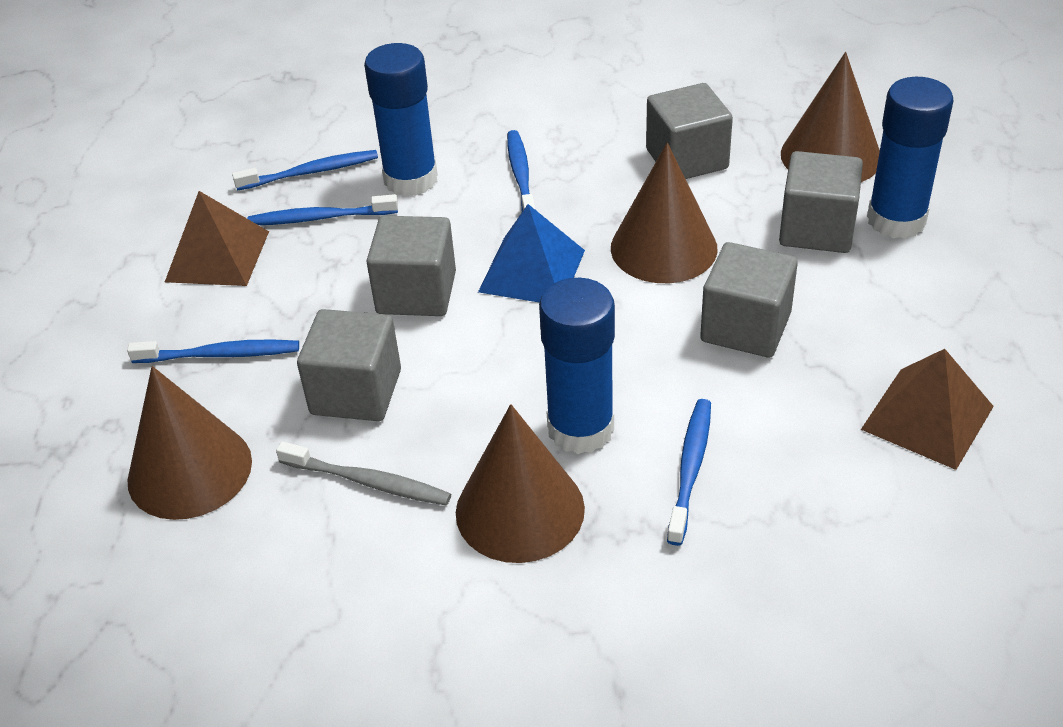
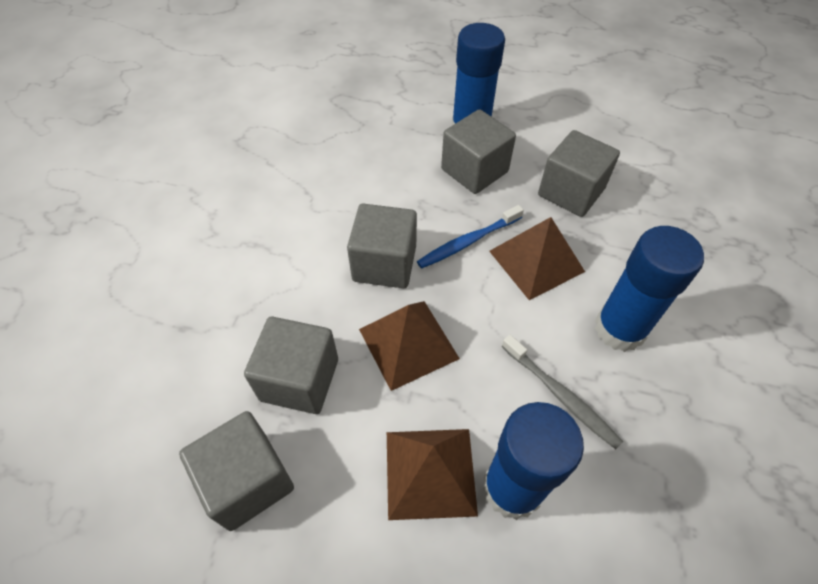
blue pyramid: [478,204,585,303] = 1 -> none = 0
blue toothbrush: [127,339,299,363] [232,150,378,191] [247,194,398,225] [507,130,536,212] [667,399,711,546] = 5 -> [417,205,524,269] = 1
brown cone: [127,366,252,520] [456,404,585,563] [611,143,718,283] [781,52,880,182] = 4 -> none = 0
brown pyramid: [165,191,269,286] [861,349,994,470] = 2 -> [359,301,460,391] [387,429,478,520] [489,217,585,300] = 3

